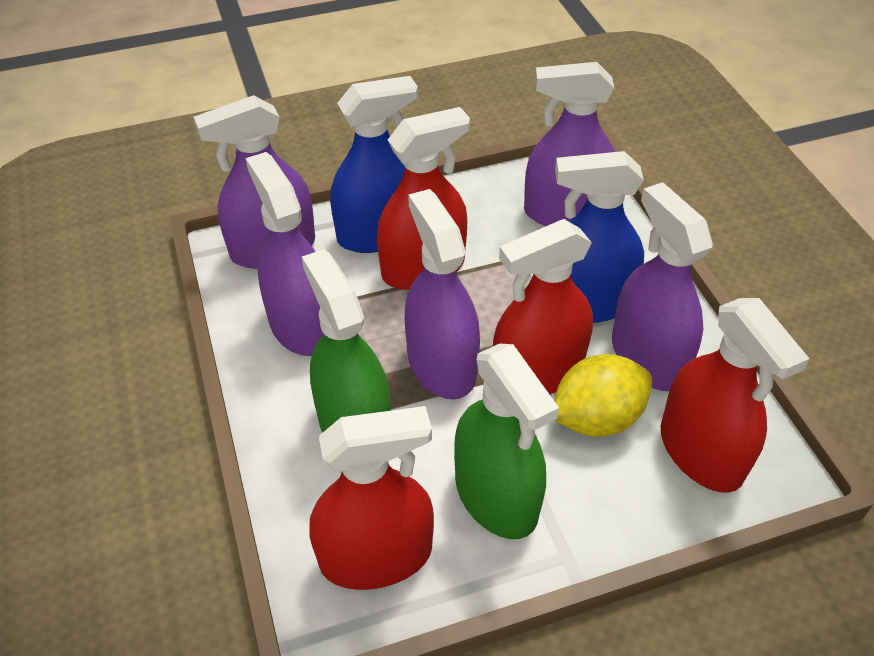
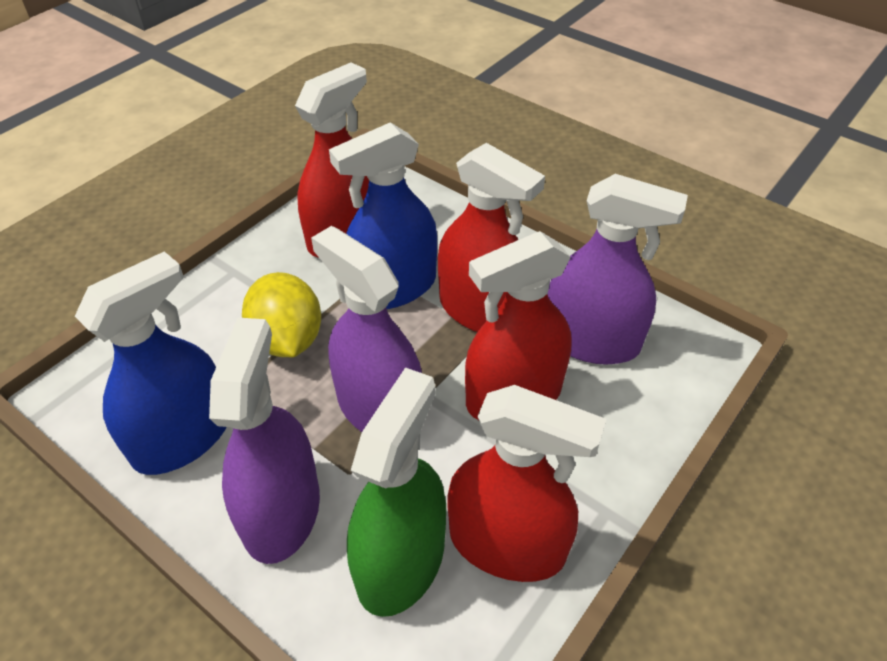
green spray bottle: [302,249,391,433] [454,344,559,539] = 2 -> [347,367,446,617] = 1
purple spray bottle: [194,95,315,269] [245,152,324,356] [405,189,480,400] [524,62,615,226] [612,182,713,391] = 5 -> [209,318,320,564] [311,226,422,432] [547,174,688,365] = 3

